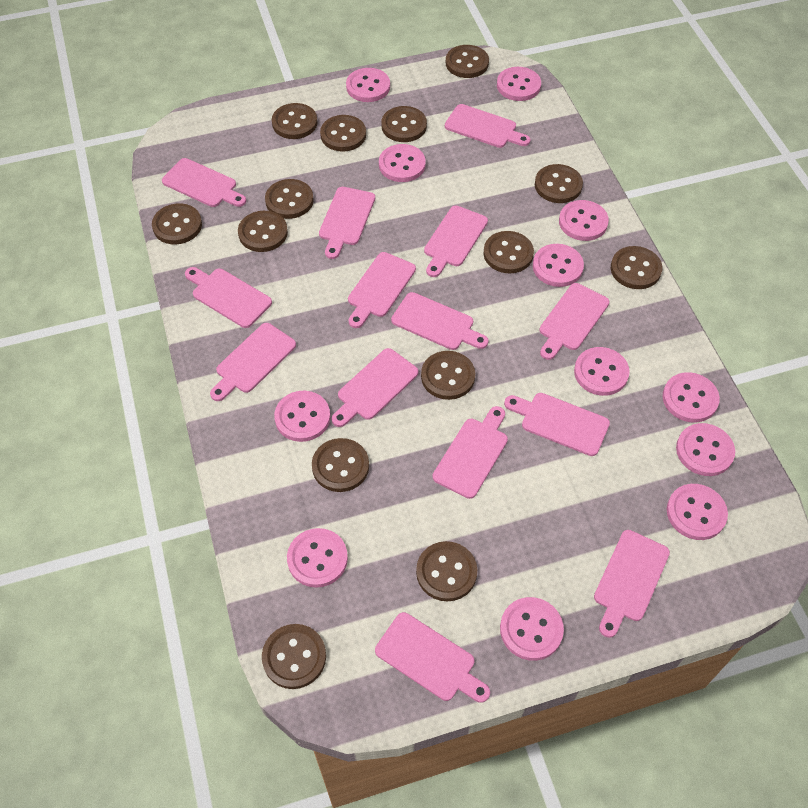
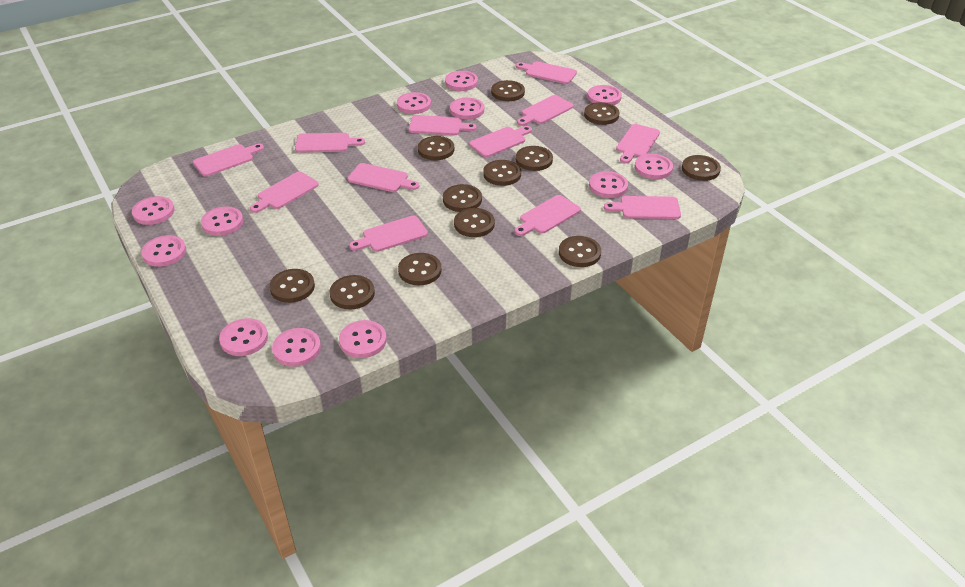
brown button: [152,203,202,244] [238,211,288,252] [262,624,326,689] [265,179,314,219] [272,103,317,139] [312,438,369,492] [320,115,366,152] [381,106,427,142] [416,541,477,602] [421,351,475,400] [446,45,489,78] [484,231,534,273] [535,164,583,203] [611,246,662,289] = 14 -> [269,269,315,303] [330,275,375,310] [398,253,442,285] [418,136,454,160] [443,184,482,212] [454,208,495,237] [483,160,521,186] [491,80,525,101] [516,146,553,171] [559,236,601,267] [584,102,619,125] [682,155,721,181] = 12
pink cutting board: [162,158,246,207] [185,267,272,328] [210,323,296,401] [319,187,375,259] [332,348,419,427] [348,252,416,328] [375,612,490,703] [391,292,489,350] [424,206,488,277] [433,406,508,499] [445,104,531,148] [504,393,610,456] [539,283,609,360] [594,530,670,638] = 14 -> [193,144,264,176] [250,172,319,213] [295,133,365,153] [347,163,419,192] [349,216,428,252] [409,115,477,135] [469,126,532,157] [515,195,581,236] [516,61,577,84] [517,95,573,126] [604,196,681,219] [616,124,660,164] = 12

